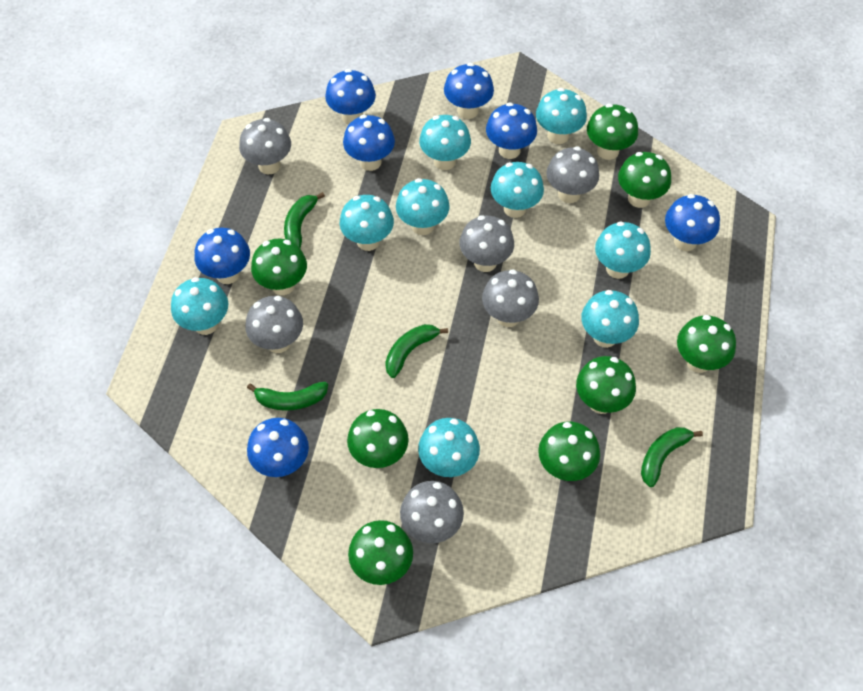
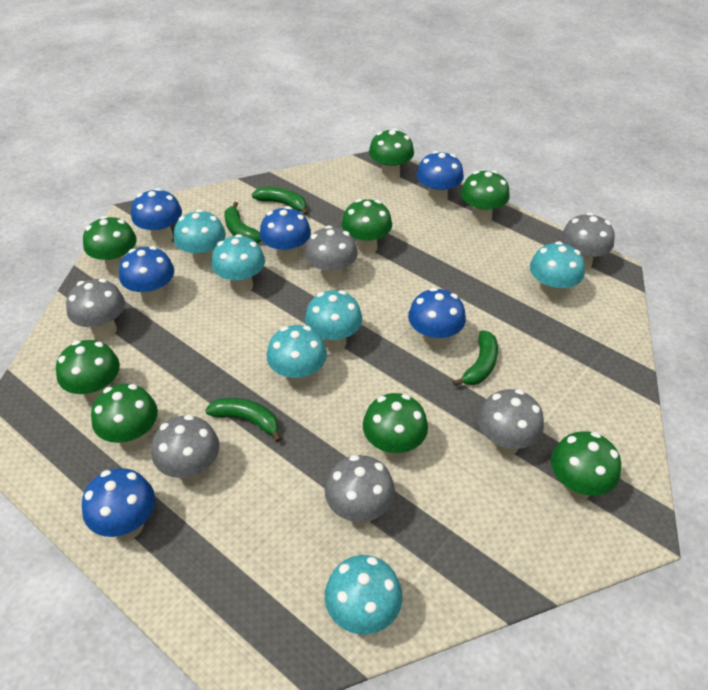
blue mushroom: [195,228,250,284] [247,418,309,477] [325,69,376,125] [343,115,395,171] [444,63,494,119] [486,102,537,159] [665,194,720,251] = 7 -> [82,468,155,540] [119,246,174,305] [131,188,182,245] [260,206,311,264] [408,287,466,350] [416,151,464,205] = 6
turquoise mushroom: [171,277,228,335] [340,195,394,251] [396,178,450,235] [418,418,480,477] [419,115,471,170] [491,162,544,218] [536,88,587,144] [581,290,639,348] [595,222,651,279] = 9 -> [174,209,226,268] [211,234,265,294] [267,325,327,388] [305,290,362,352] [325,555,402,635] [530,241,585,302] = 6

